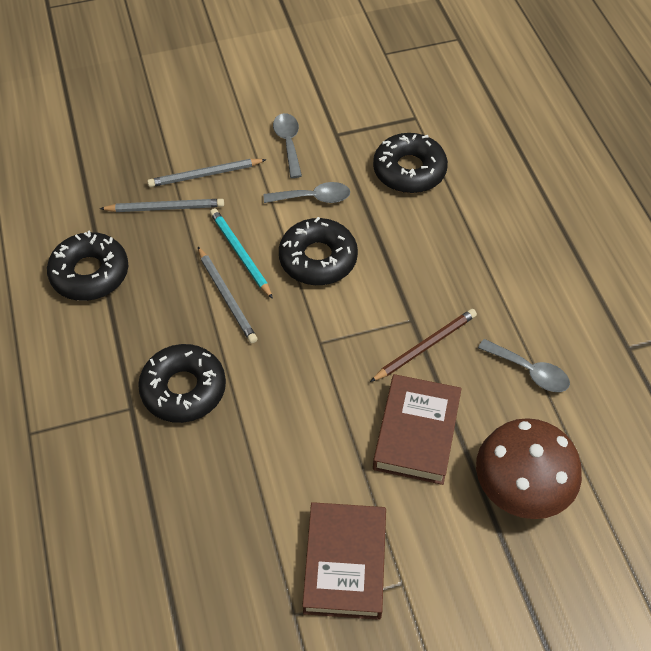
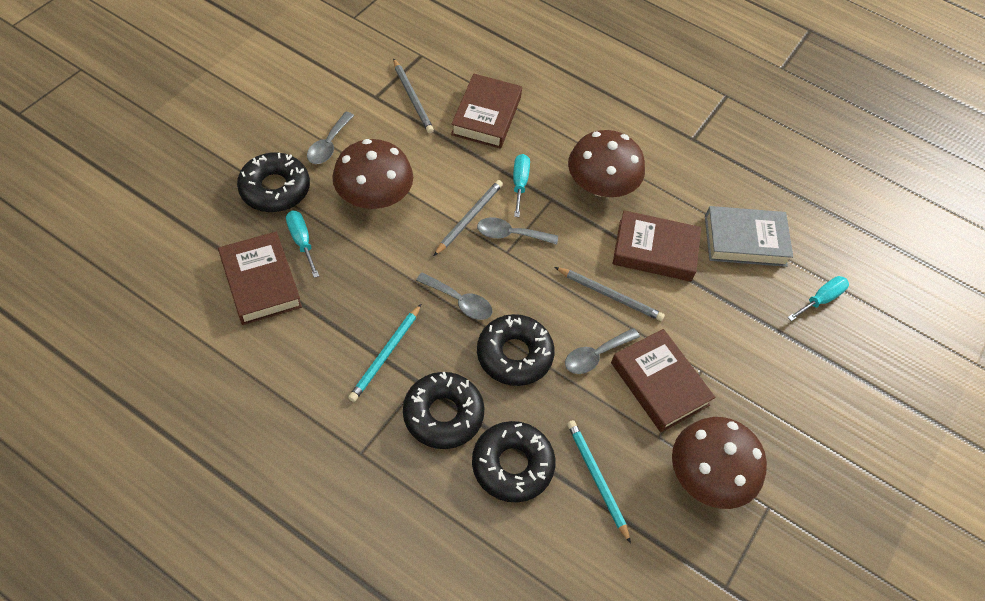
brown book: [302,502,386,620] [373,374,462,485] = 2 -> [218,232,302,325] [451,74,522,149] [611,329,715,432] [613,210,701,281] = 4
brown mushroom: [476,418,582,519] = 1 -> [332,139,413,209] [568,130,645,197] [672,417,767,509] = 3
brown pencil: [370,309,477,382] = 1 -> none = 0
grey book: none = 0 -> [705,206,793,267] = 1
grey spoon: [264,182,350,203] [273,113,302,178] [478,339,570,392] = 3 -> [307,112,354,164] [416,272,492,320] [477,217,558,245] [565,328,640,374] = 4
turquoise pencil: [210,208,273,299] = 1 -> [348,304,421,402] [567,420,631,544] = 2
turquoise screwdriver: none = 0 -> [286,211,319,278] [513,154,530,217] [787,276,849,321] = 3

